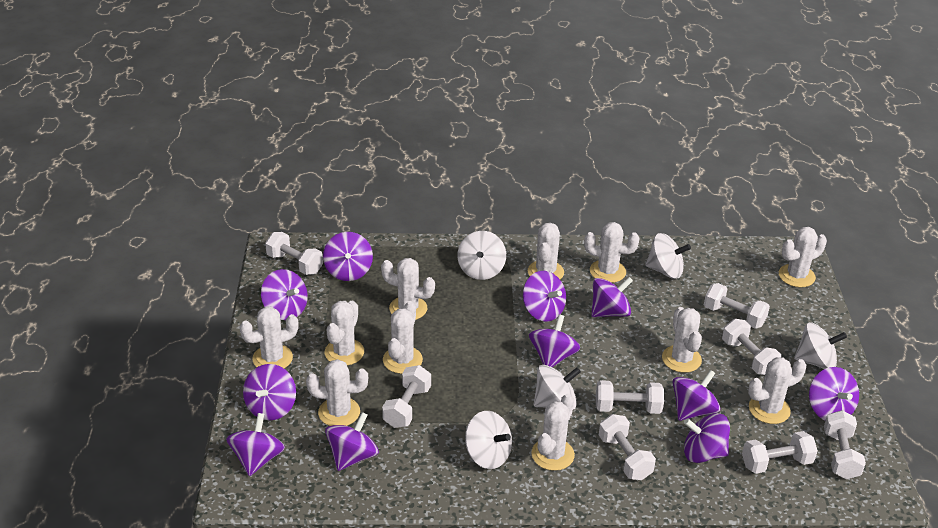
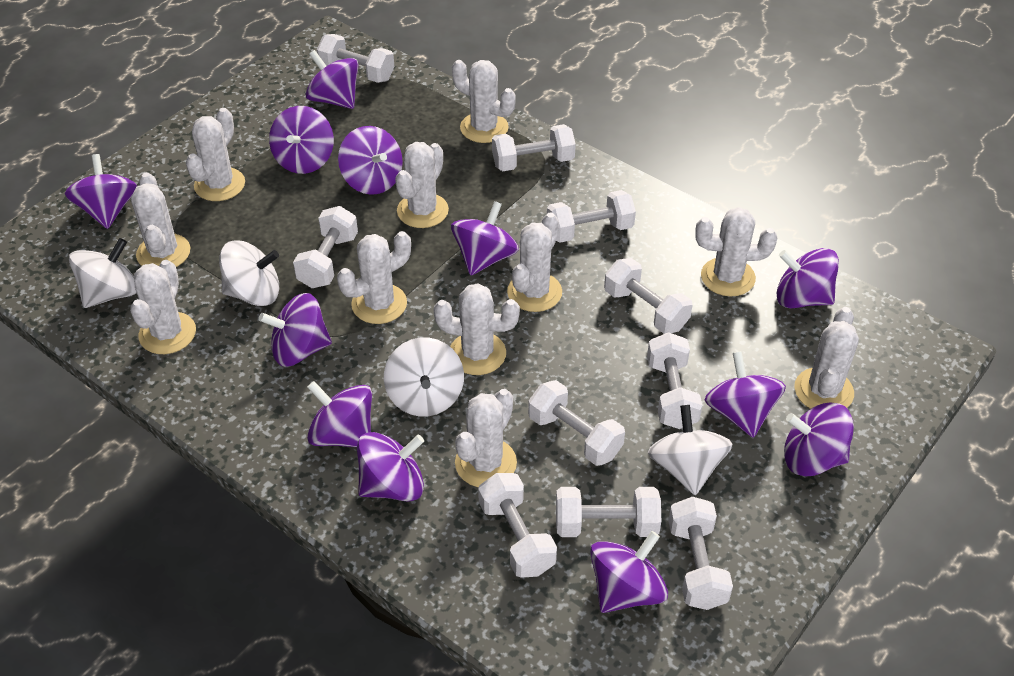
purple spinning top: [226,413,285,476] [243,364,296,420] [261,269,308,320] [323,232,373,281] [325,412,379,471] [523,271,566,322] [529,314,580,367] [591,277,633,317] [673,370,720,421] [684,413,730,463] [809,367,859,420] = 11 -> [65,154,137,229] [259,293,332,367] [269,106,334,174] [306,50,359,109] [307,381,372,447] [338,126,403,195] [357,432,424,502] [451,201,519,276] [590,531,668,613] [705,351,786,438] [776,248,839,308] [784,403,854,476] = 12
white dumbbell: [265,232,323,275] [382,365,431,428] [596,380,664,414] [599,414,656,480] [704,283,770,329] [722,319,781,375] [742,431,818,474] [824,410,866,479] = 8 -> [293,206,358,288] [317,34,394,83] [478,473,557,578] [492,124,576,171] [528,380,625,466] [547,190,636,243] [556,487,661,537] [604,258,693,334] [647,332,702,429] [668,497,733,610] = 10
white spinning top: [457,231,506,280] [465,411,512,469] [534,365,581,410] [645,233,691,279] [794,322,847,369] = 5 -> [69,238,136,308] [219,240,279,306] [384,337,464,416] [648,405,732,495] = 4

